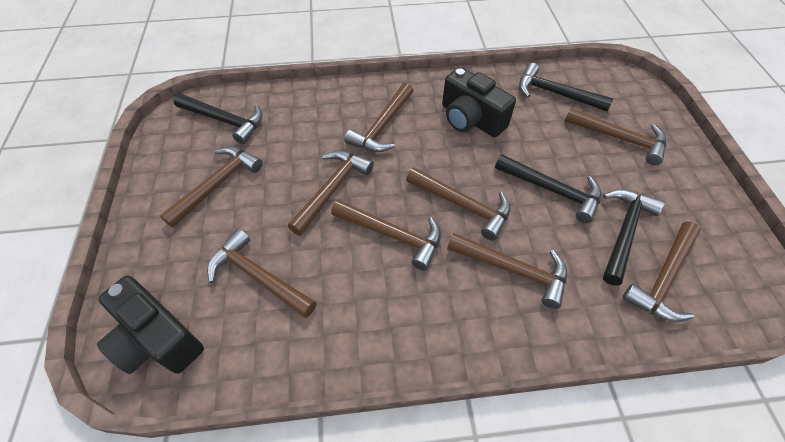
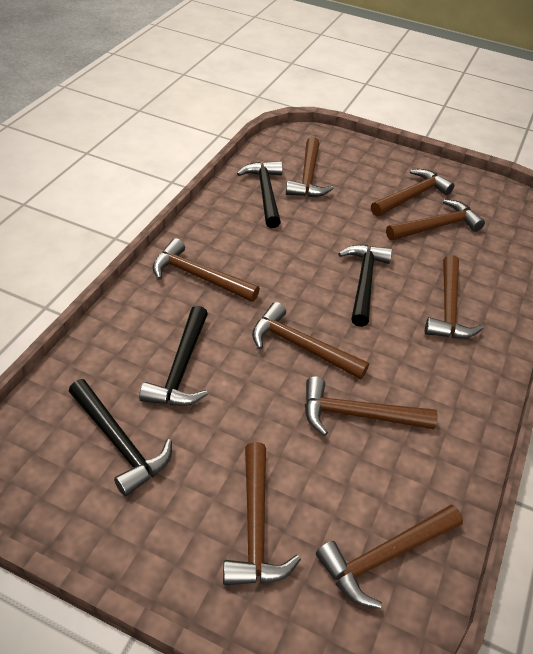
black camera: [97,276,204,374] [442,67,516,137] = 2 -> none = 0

